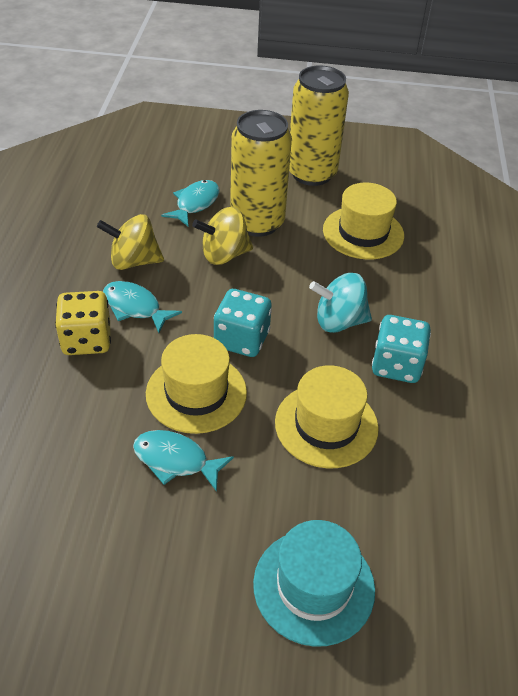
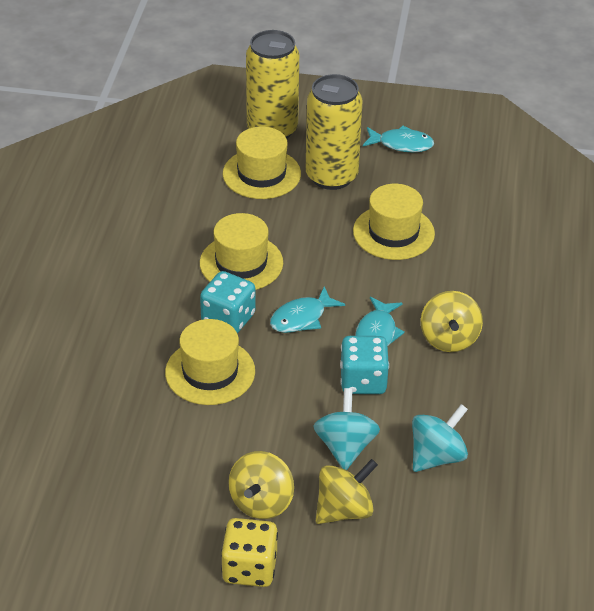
turquoise hat: [253,520,375,647] = 1 -> none = 0
turquoise spinning top: [309,273,372,333] = 1 -> [313,388,380,470] [412,404,468,472] = 2
yellow hat: [146,334,247,434] [275,365,379,468] [323,183,404,260] = 3 -> [165,319,255,405] [200,213,283,290] [223,126,301,199] [353,184,435,260] = 4
yellow spinning top: [97,214,164,270] [192,207,253,265] = 2 -> [228,451,294,519] [316,459,378,524] [421,291,483,352] = 3

